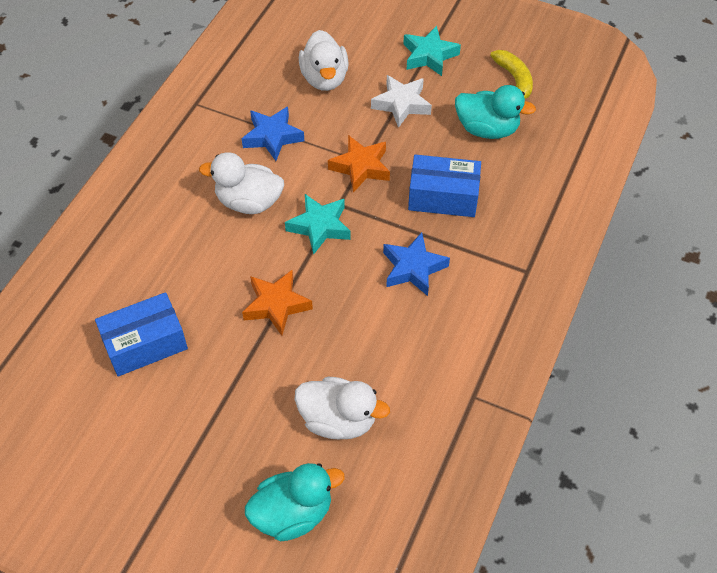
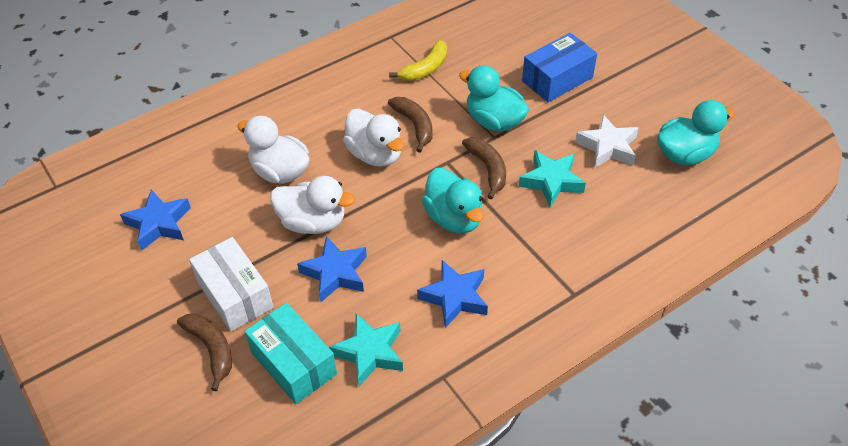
blue box: [95,292,188,376] [408,155,481,217] = 2 -> [522,33,597,102] = 1
blue star: [242,107,304,161] [383,232,450,296] = 2 -> [120,189,191,251] [297,236,367,302] [417,260,488,328] = 3
brown banana: none = 0 -> [177,314,232,391] [388,97,432,153] [462,137,506,199] = 3
orange star: [242,270,313,336] [328,135,390,193] = 2 -> none = 0
turquoise box: none = 0 -> [244,303,337,404] = 1
turquoise duck: [245,463,345,541] [455,85,536,139] = 2 -> [422,168,484,233] [459,65,529,132] [657,100,735,165] = 3
white box: none = 0 -> [189,237,274,332] = 1

